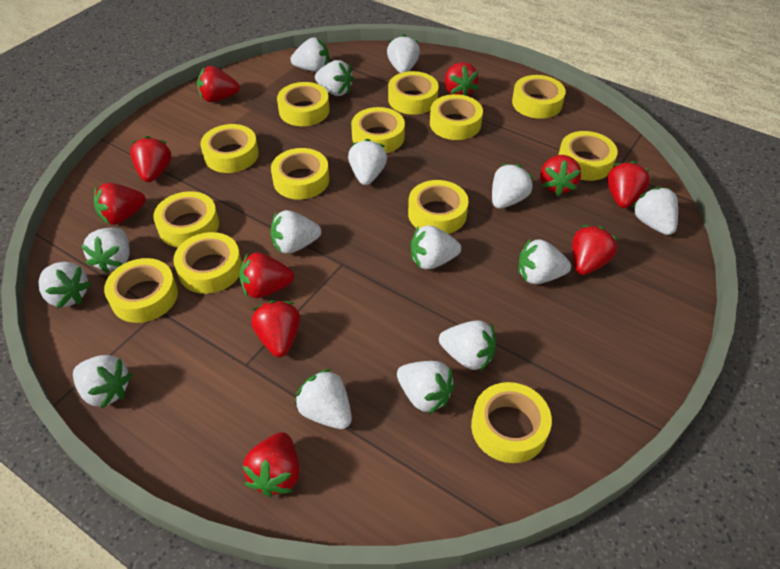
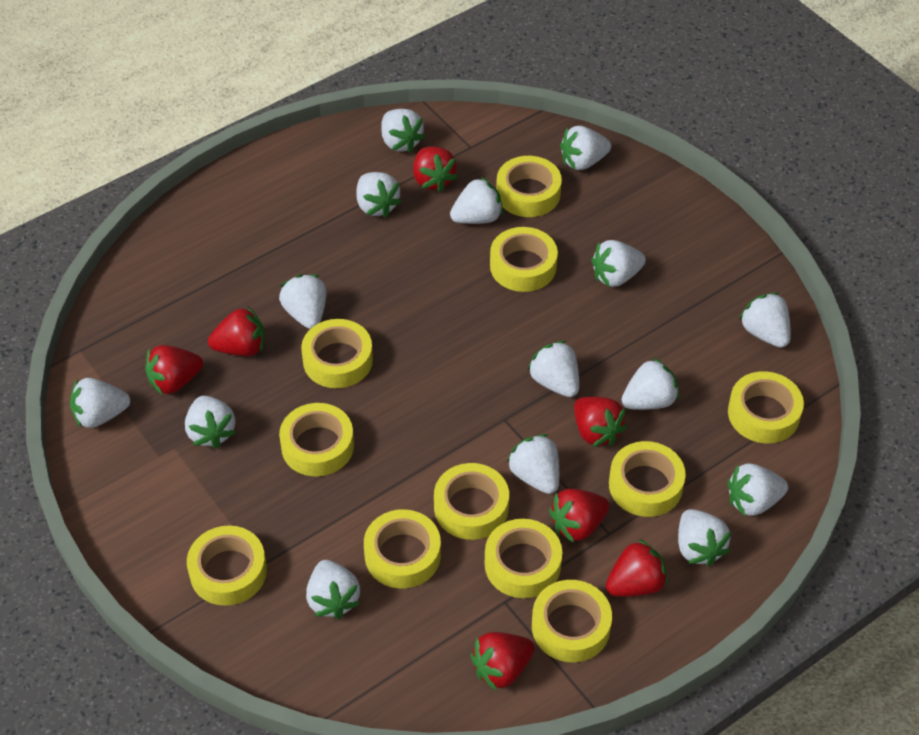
red strawberry: [94,183,146,225] [130,136,172,182] [197,66,240,102] [239,252,294,298] [242,432,300,497] [251,300,300,357] [445,62,479,96] [540,155,581,196] [572,225,618,275] [607,161,650,208] = 10 -> [145,345,203,395] [208,307,264,356] [413,146,458,192] [470,632,534,691] [549,489,609,543] [574,397,627,447] [606,539,668,597] = 7
yellow tape: [104,258,178,323] [153,191,219,248] [173,232,242,294] [200,124,259,173] [271,148,329,200] [277,82,330,126] [351,107,405,153] [388,71,439,115] [408,180,468,234] [430,94,483,140] [471,382,552,463] [512,75,566,119] [558,131,618,181] = 13 -> [187,526,267,606] [279,403,354,476] [301,319,373,388] [364,509,441,589] [434,463,509,540] [485,519,562,598] [490,227,558,292] [496,156,562,217] [532,580,612,662] [609,441,686,517] [728,371,804,443] = 11

